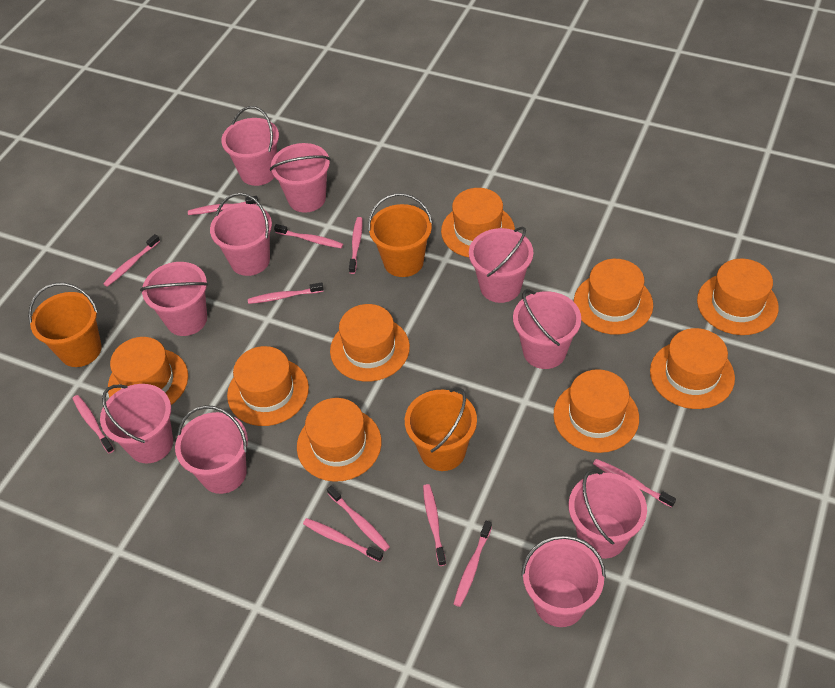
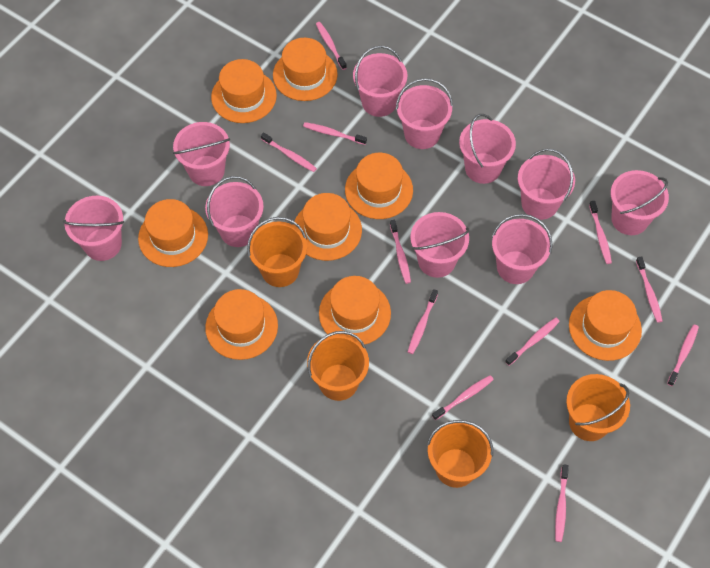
orange bucket: [28,283,102,367] [368,193,433,277] [405,387,477,471] = 3 -> [247,217,307,287] [307,331,369,401] [427,420,493,488] [566,374,630,441] = 4
orange hat: [108,337,188,405] [227,346,309,426] [297,398,382,482] [330,304,410,382] [441,188,515,257] [553,369,639,453] [574,259,653,335] [650,328,735,409] [697,259,779,335] = 9 -> [138,199,208,267] [205,289,278,360] [211,59,277,123] [273,38,338,101] [293,193,362,261] [319,276,391,345] [345,153,413,219] [569,290,642,361] = 8

